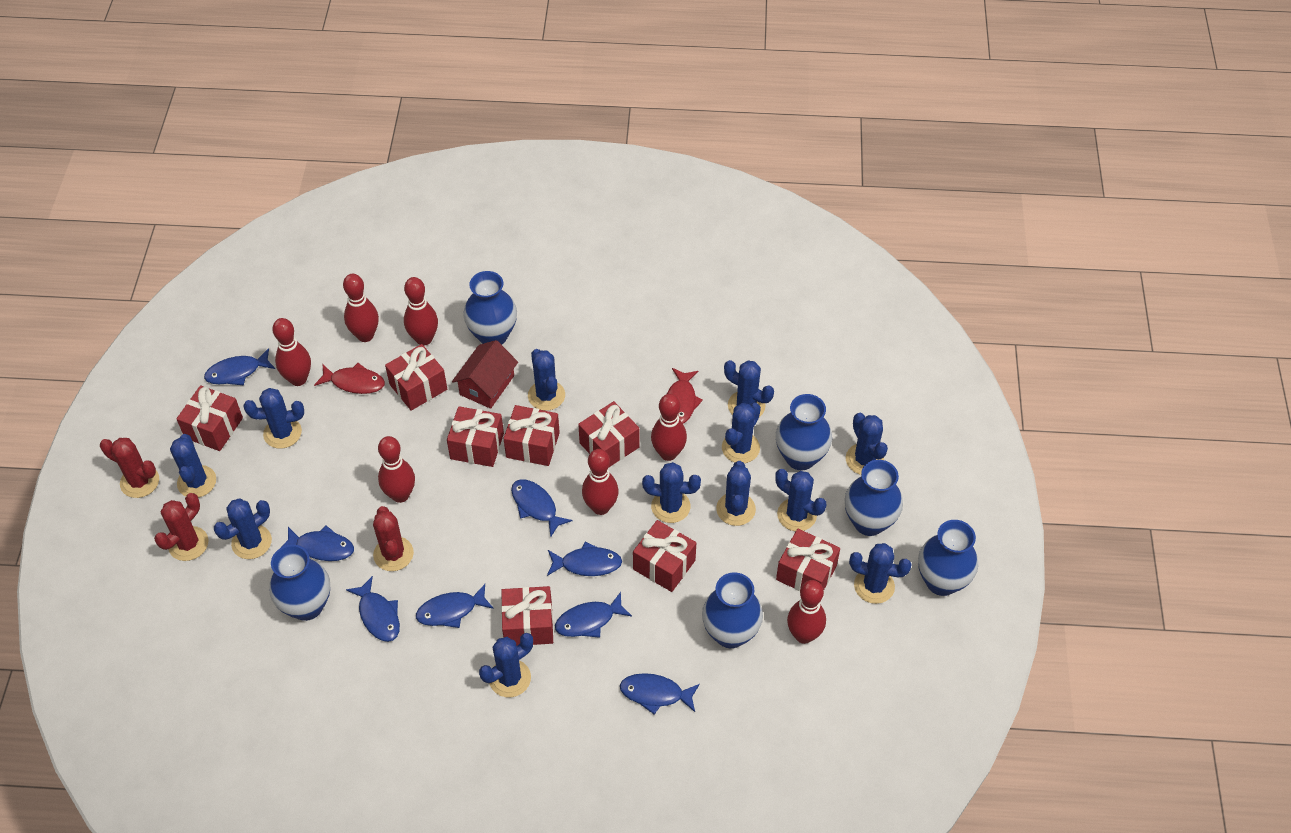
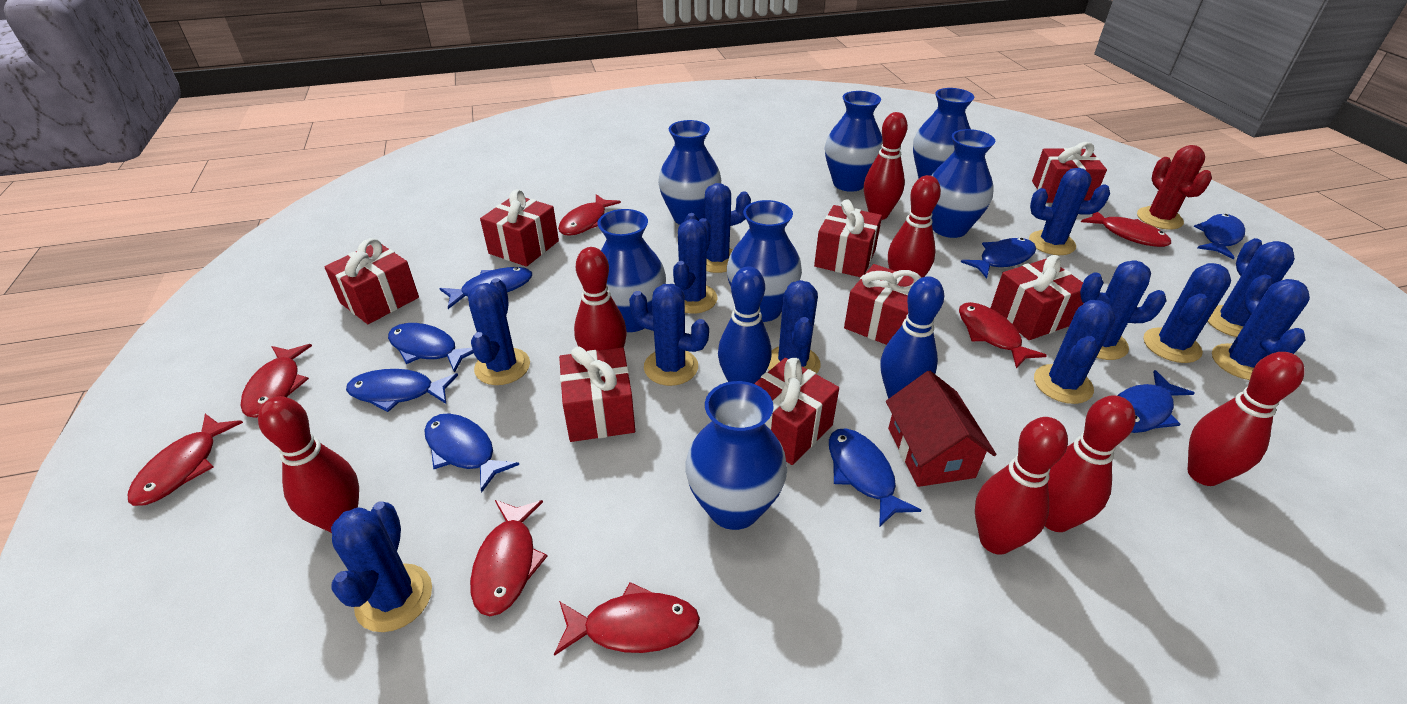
blue bowling pin: none = 0 -> [718,266,772,384] [881,276,944,398] = 2
blue vase: [269,545,330,621] [463,271,517,345] [702,572,763,648] [776,394,832,470] [845,460,903,536] [918,520,978,596] = 6 -> [598,209,666,332] [658,120,721,225] [685,381,787,530] [727,200,802,322] [825,91,883,192] [913,88,974,178] [931,129,995,238] = 7
red cactus: [100,438,159,498] [154,493,208,561] [373,506,414,571] = 3 -> [1137,145,1212,230] = 1
red fish: [314,363,385,394] [667,368,703,424] = 2 -> [128,414,243,506] [241,344,312,418] [470,500,548,616] [554,582,700,656] [558,194,621,236] [959,302,1047,368] [1081,212,1171,247] = 7

